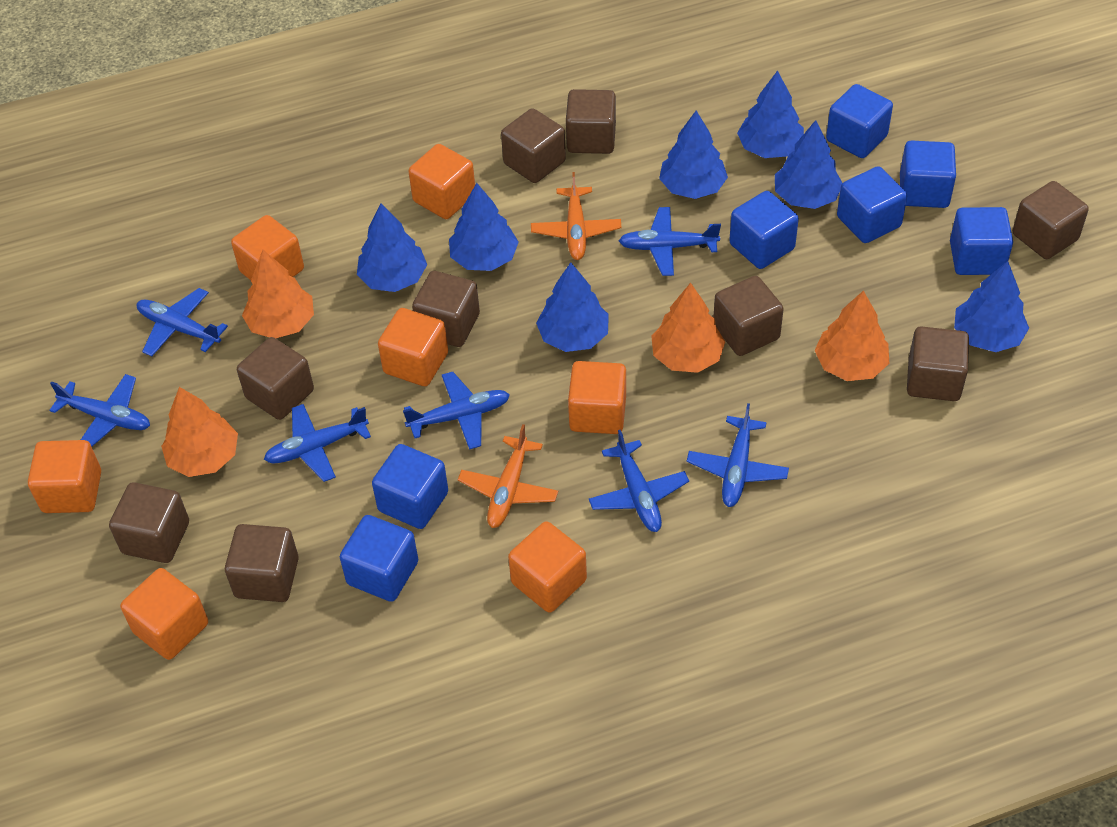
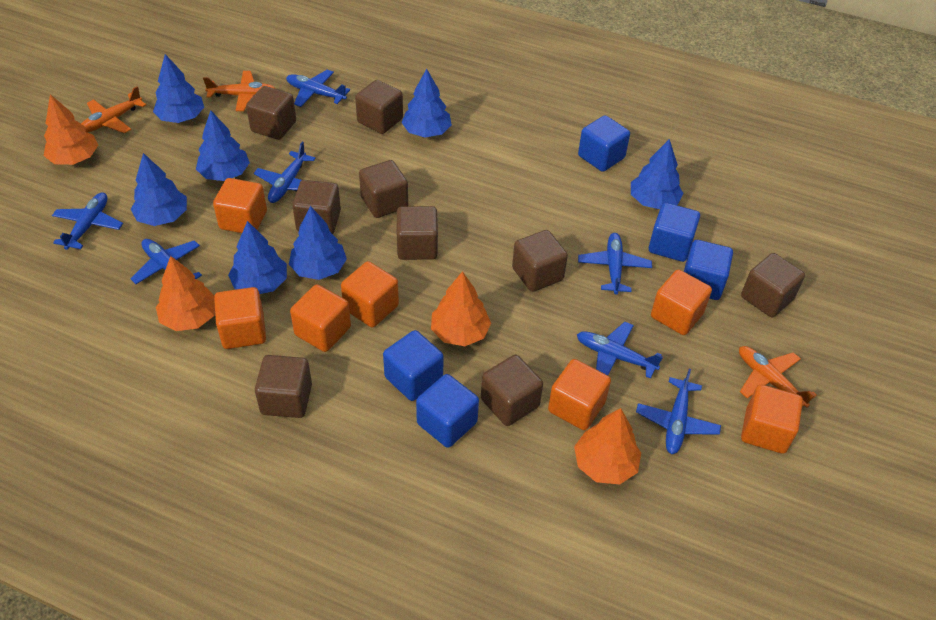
blue cube: [340,515,418,602] [372,444,448,529] [729,191,799,269] [826,84,893,158] [837,166,907,243] [900,140,956,208] [950,207,1013,275] = 7 -> [383,330,444,401] [416,374,479,448] [578,115,630,172] [649,203,700,262] [684,240,733,300] = 5
orange plane: [458,424,558,528] [531,172,621,260] = 2 -> [81,86,146,133] [203,71,276,111] [739,346,817,408] = 3

